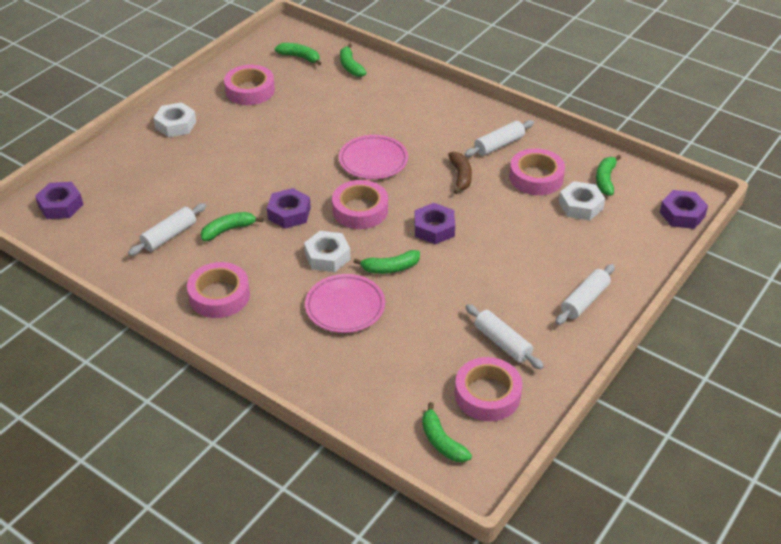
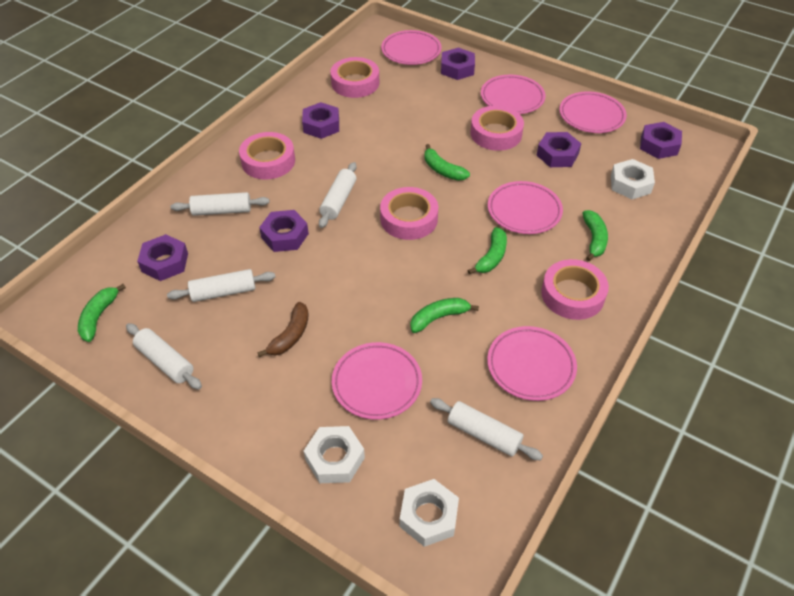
green banana: [201,212,263,241] [274,43,321,65] [340,44,366,77] [354,250,420,274] [422,402,472,462] [596,155,621,196] = 6 -> [78,284,126,342] [410,298,479,333] [425,144,470,181] [468,227,507,274] [583,210,608,261] = 5
pink plate: [305,274,385,333] [339,135,408,179] = 2 -> [332,342,422,420] [381,30,442,65] [481,75,546,114] [487,326,577,401] [488,181,563,234] [559,92,627,133] = 6
purple nut: [35,182,83,219] [267,188,311,229] [414,203,455,244] [660,190,708,229] = 4 -> [137,234,188,281] [259,210,309,252] [302,102,339,139] [441,47,475,80] [536,132,581,167] [640,122,682,159] = 6
white rolling pin: [128,203,206,256] [465,120,534,157] [465,304,544,369] [556,264,615,325] = 4 -> [126,323,202,390] [167,269,275,302] [170,192,270,216] [319,162,357,228] [430,398,543,460] = 5

